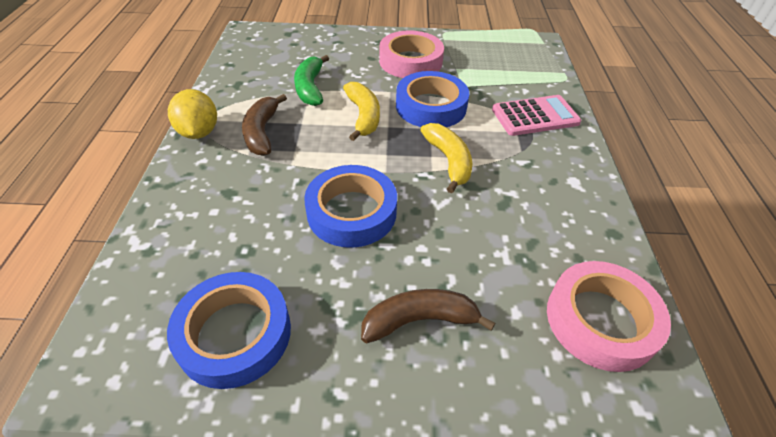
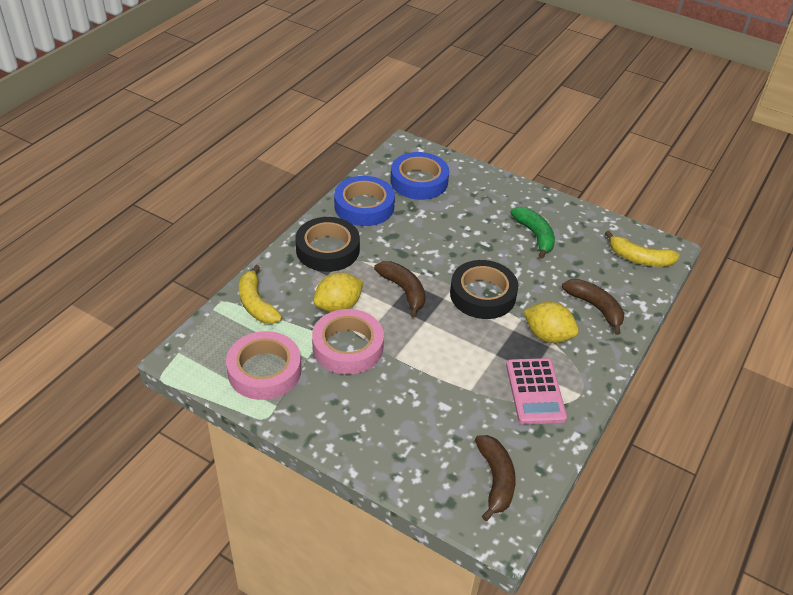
black tape: none = 0 -> [296,217,360,272] [450,260,518,319] = 2
blue tape: [167,272,291,389] [304,165,397,248] [396,71,469,127] = 3 -> [334,176,395,226] [390,152,449,200] = 2
brown banana: [242,94,287,156] [361,289,495,343] = 2 -> [374,261,425,318] [475,435,516,521] [562,279,624,335] = 3
yellow lemon: [168,89,217,139] = 1 -> [313,273,363,312] [524,302,579,343] = 2

